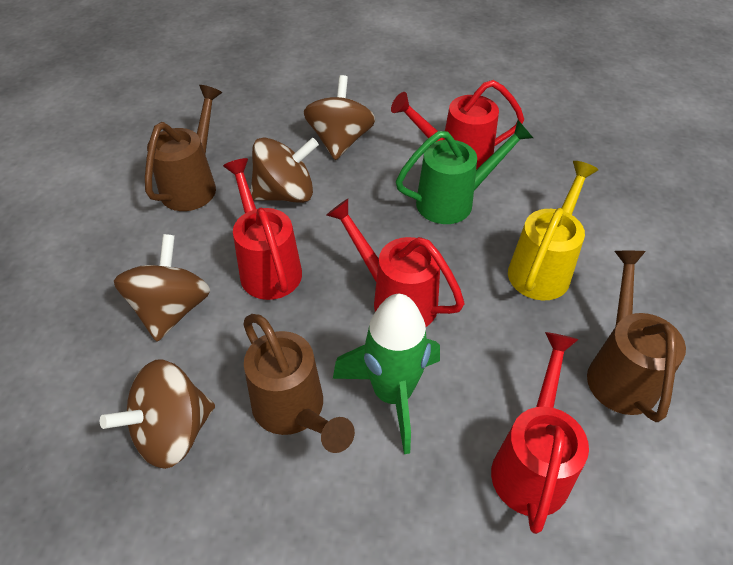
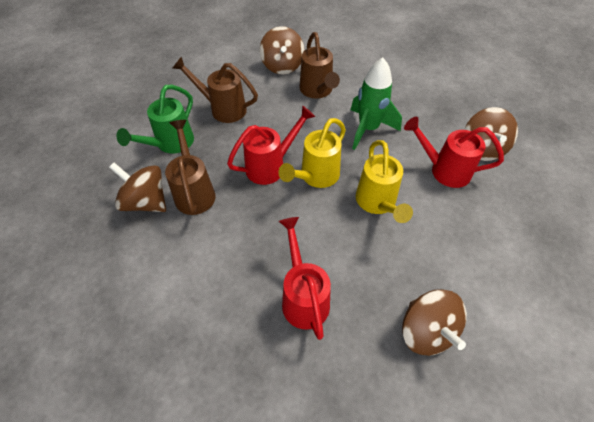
red watering can: [223,158,302,300] [326,199,464,327] [391,80,524,170] [491,332,589,534] = 4 -> [227,106,315,185] [279,217,331,340] [404,117,504,188] = 3
yellow watering can: [508,161,598,300] = 1 -> [278,118,346,188] [356,140,413,223] = 2

